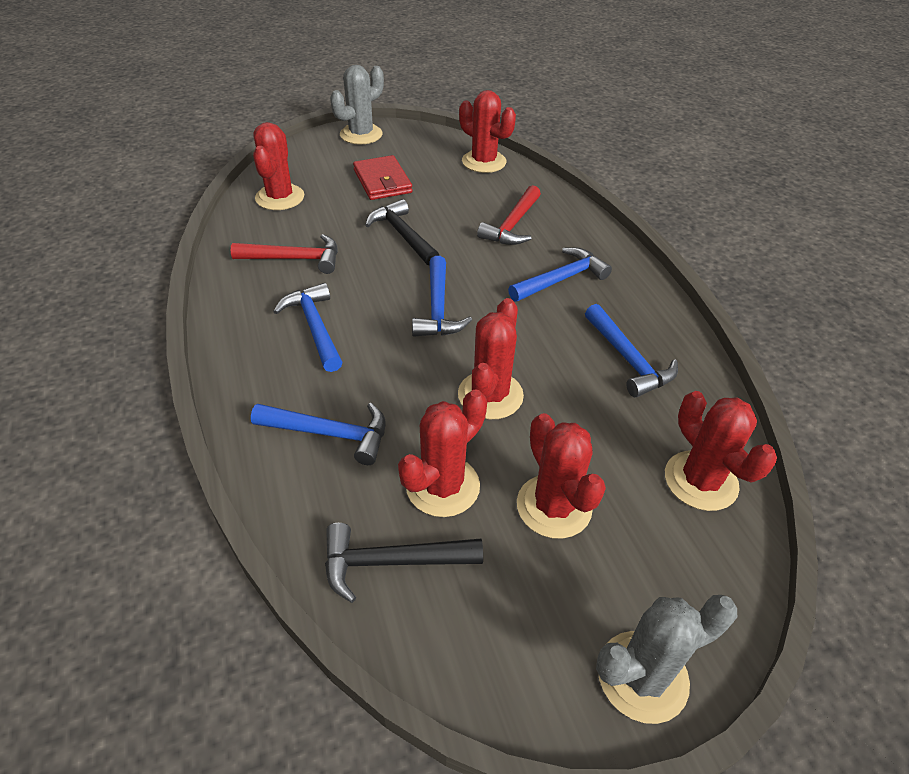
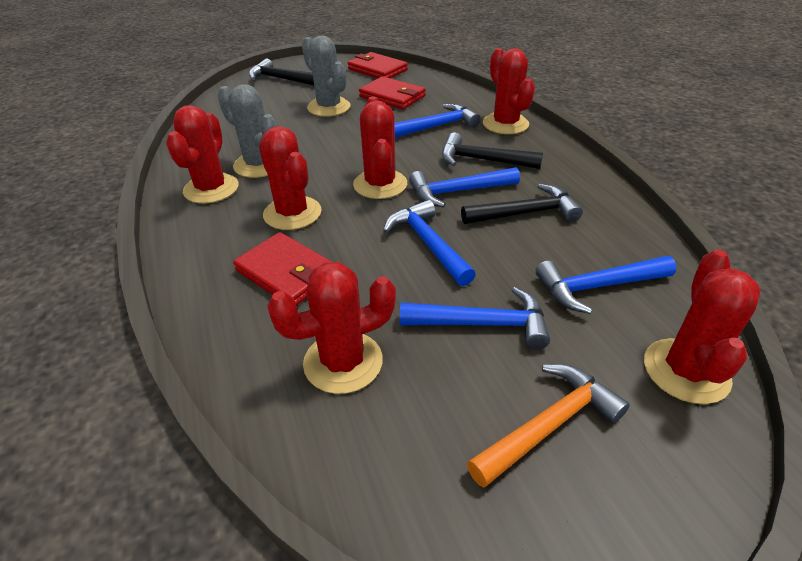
black hammer: [325,523,483,603] [365,199,440,266] = 2 -> [249,58,314,85] [442,132,543,169] [461,183,583,224] = 3
orange hammer: none = 0 -> [467,364,630,488] = 1
red hammer: [231,234,338,274] [477,185,541,245] = 2 -> none = 0
red wallet: [353,155,412,200] = 1 -> [233,232,333,306] [348,52,408,79] [359,76,426,109] = 3

